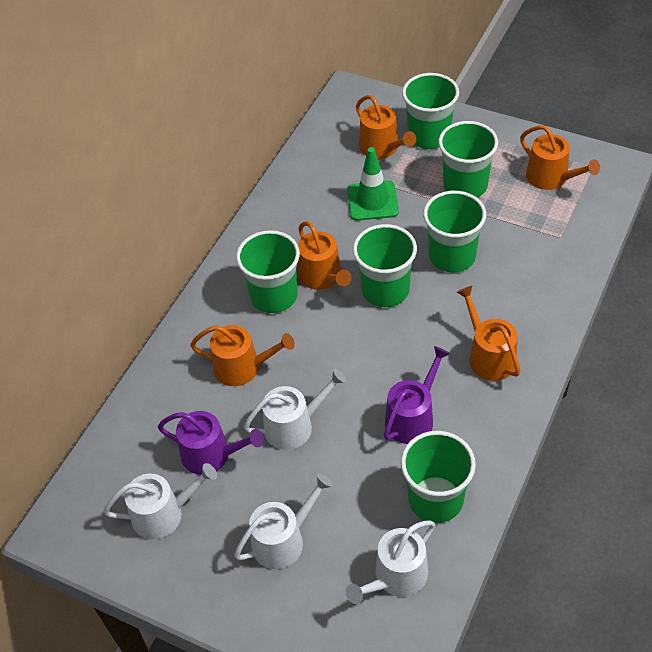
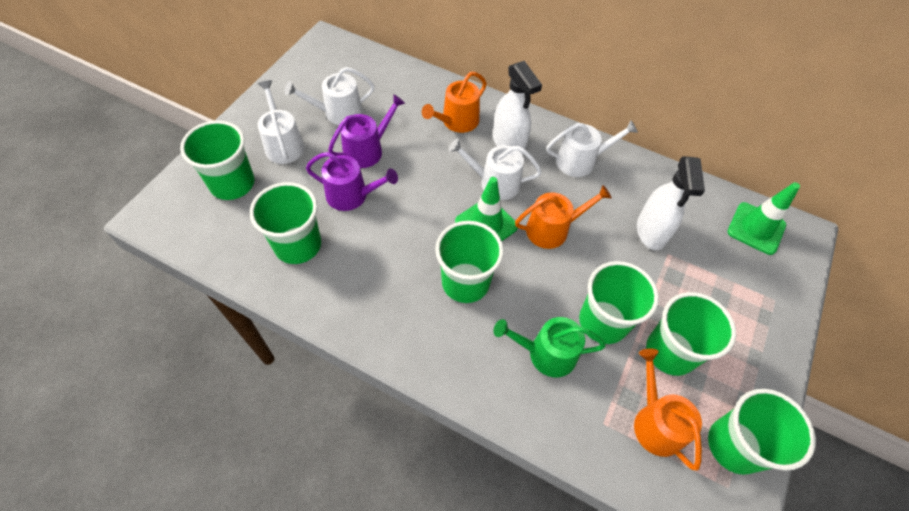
green traffic cone: [347,147,399,221] = 1 -> [455,177,518,241] [727,182,800,255] = 2
green watering can: none = 0 -> [493,317,606,377] = 1
orange watering can: [190,325,295,386] [298,221,352,290] [356,95,416,159] [457,286,521,381] [520,125,600,190] = 5 -> [422,72,487,133] [515,185,612,249] [634,348,702,470] = 3
white spray bottle: none = 0 -> [493,61,542,155] [637,156,705,250] = 2

